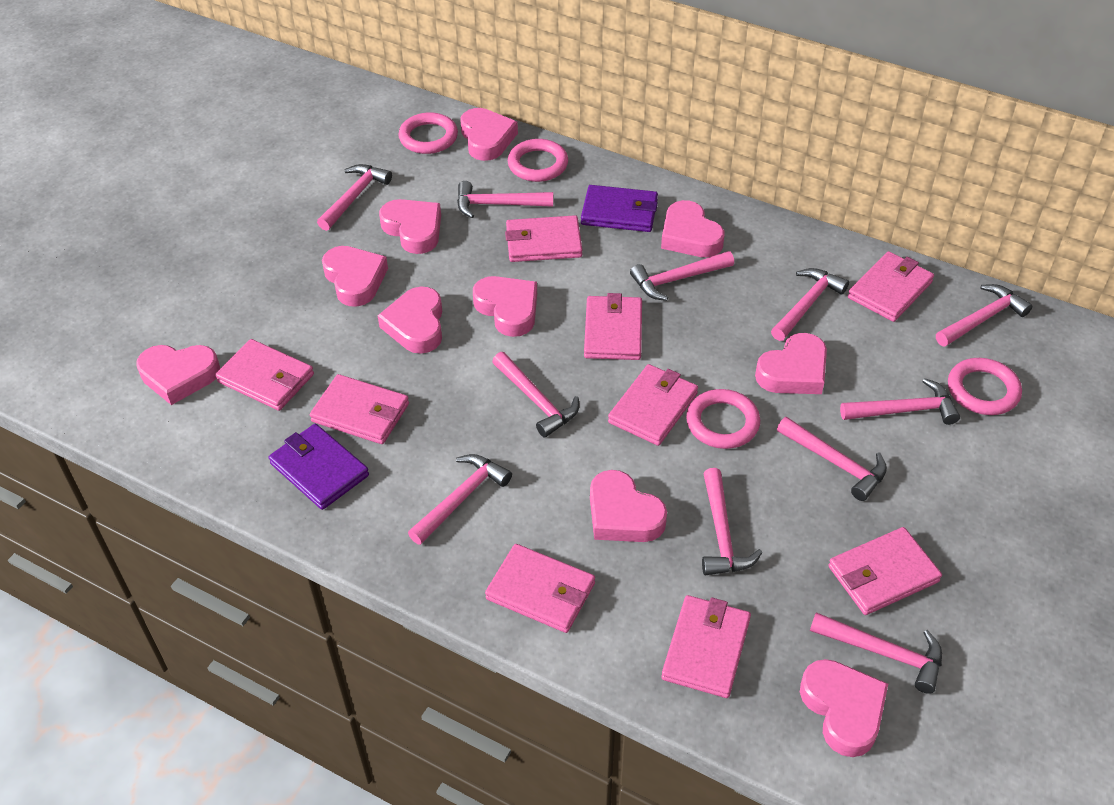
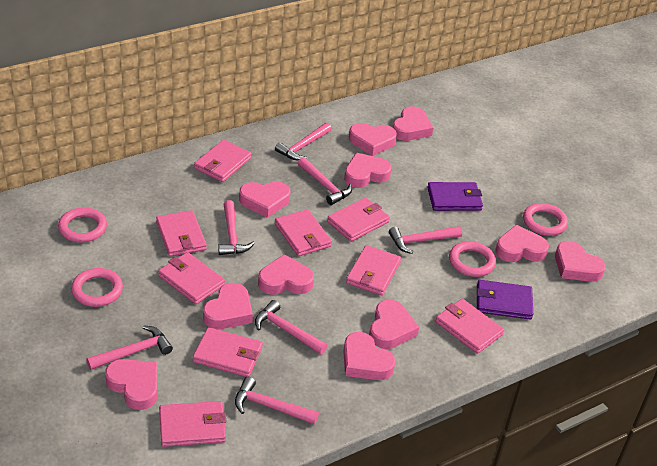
pink hammer: [317,164,392,231] [408,454,512,545] [457,181,553,218] [492,352,579,438] [630,251,734,301] [702,468,762,575] [771,268,849,341] [777,417,887,501] [810,612,942,694] [840,378,960,425] [936,284,1033,347] = 11 -> [86,326,173,370] [218,200,255,255] [235,377,319,425] [255,300,328,354] [275,123,331,160] [298,157,352,205] [389,226,462,254] = 7
pink heart: [136,345,220,405] [322,246,388,307] [378,287,442,354] [379,199,441,254] [461,108,518,161] [473,276,537,337] [590,470,667,542] [661,200,724,257] [755,333,827,394] [800,659,888,757] = 10 -> [105,359,158,410] [203,283,253,329] [239,181,291,218] [258,254,314,295] [343,332,395,380] [344,153,392,188] [349,123,397,156] [369,300,419,349] [393,106,433,141] [495,225,549,262] [555,241,605,282] = 11

